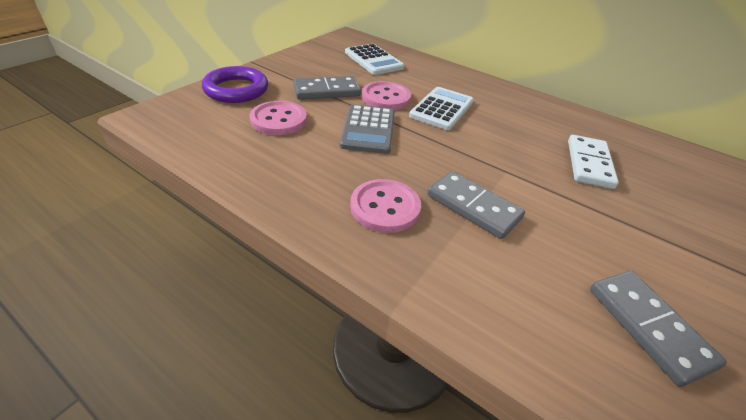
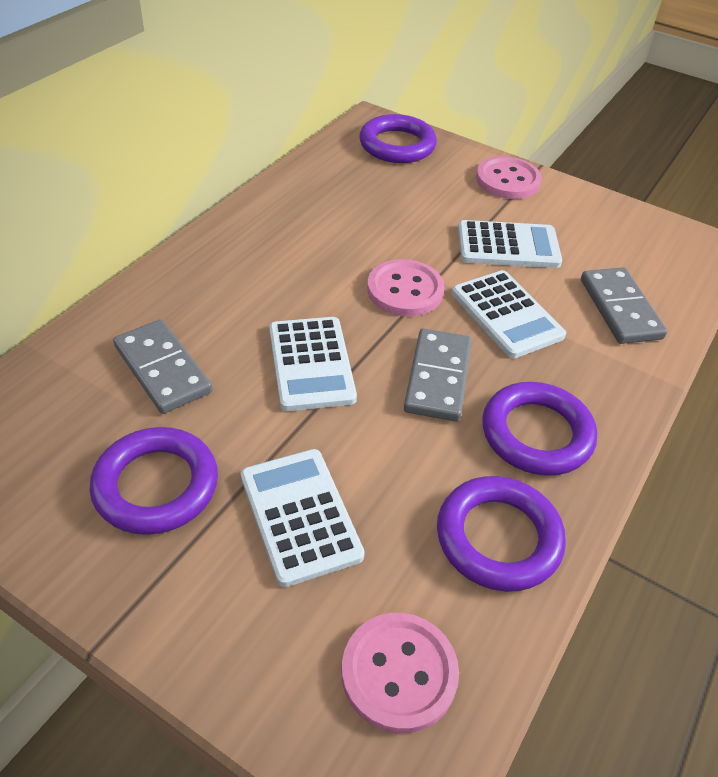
grey calculator: [340,104,395,154] = 1 -> none = 0
purple ring: [202,66,268,103] = 1 -> [90,427,218,535] [359,114,437,163] [437,476,566,592] [482,382,597,476] = 4
white calculator: [345,44,404,75] [409,87,474,130] = 2 -> [241,449,365,587] [269,317,357,411] [452,270,566,358] [458,220,562,268] = 4
white domino: [568,135,619,189] = 1 -> none = 0

